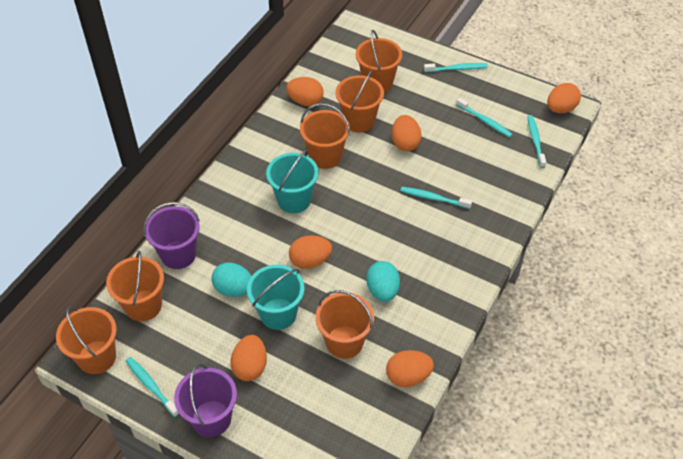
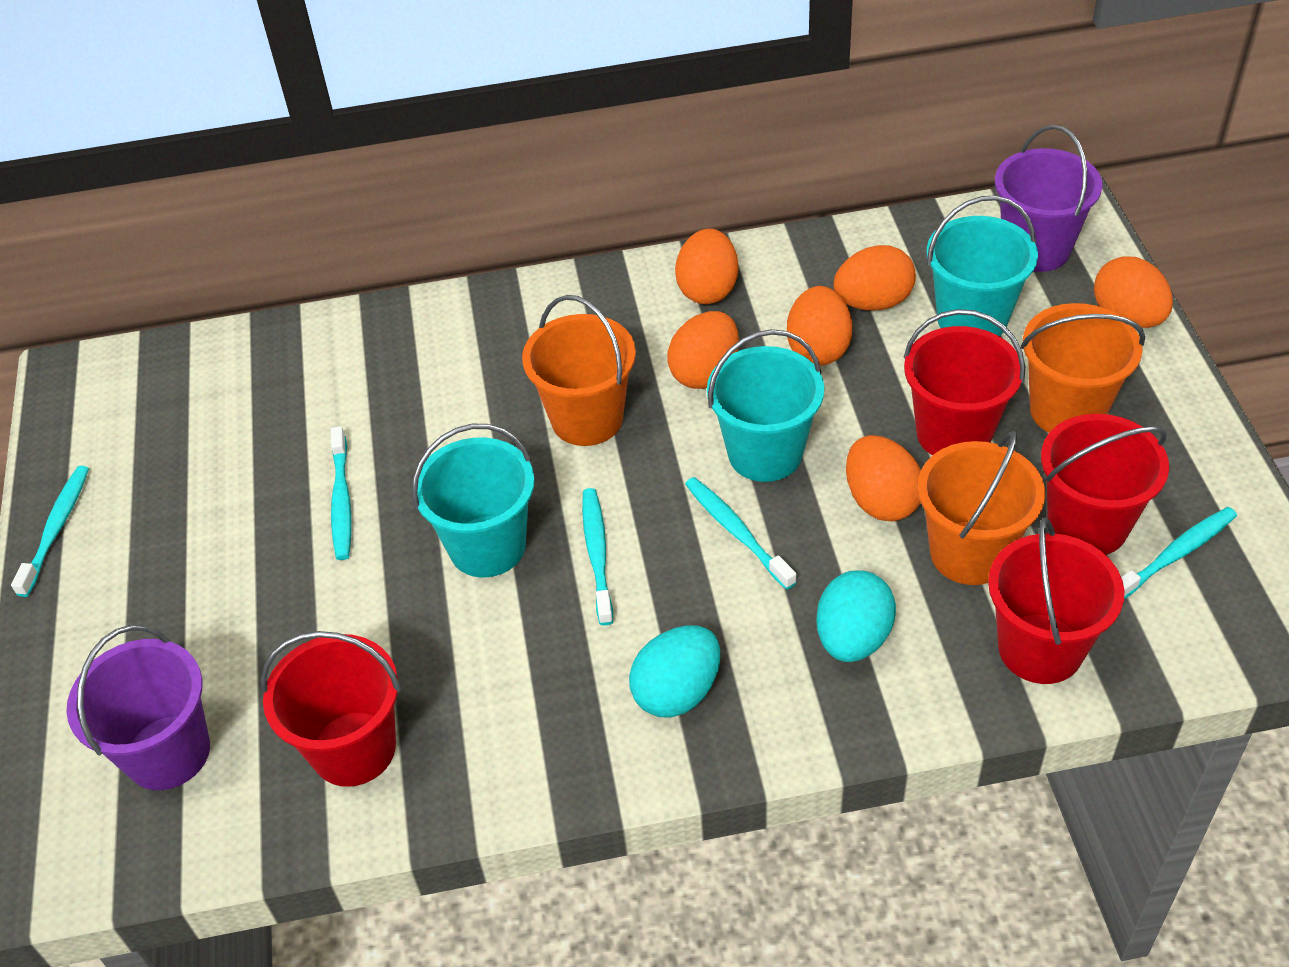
orange bucket: [56,306,117,374] [106,251,164,321] [300,103,350,169] [315,290,374,359] [336,70,384,133] [356,30,402,93] = 6 -> [522,295,636,446] [917,431,1045,585] [1021,303,1145,433] = 3
red bucket: none = 0 -> [261,631,401,787] [903,309,1025,455] [988,518,1124,684] [1041,414,1169,555] = 4
turquoise bucket: [247,265,304,330] [266,149,318,213] = 2 -> [412,424,535,577] [707,329,824,482] [927,195,1038,336] = 3

